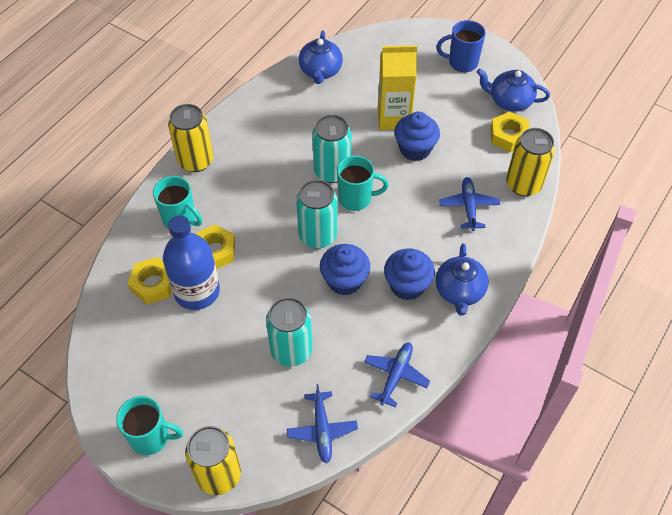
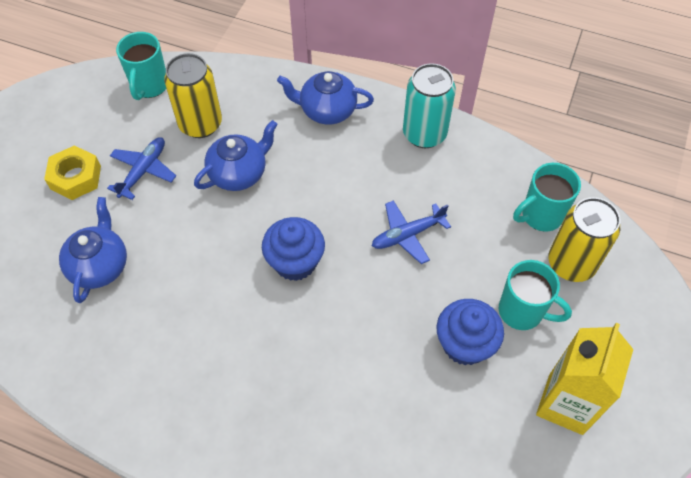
blue bottle: [163,215,220,310] = 1 -> none = 0
blue cupcake: [320,244,370,295] [384,248,435,300] [394,112,440,161] = 3 -> [262,217,325,281] [437,299,504,365] = 2
blue mug: [436,20,486,73] = 1 -> none = 0
blue plane: [287,384,358,464] [364,342,430,408] [439,177,500,231] = 3 -> [107,137,176,200] [372,200,451,264] = 2
turquoise can: [266,297,313,367] [296,180,338,248] [312,115,351,183] = 3 -> [403,63,456,148] = 1
yellow can: [168,104,214,172] [185,426,241,495] [506,128,555,196] = 3 -> [164,53,222,138] [548,197,620,282] = 2
yellow nut: [127,257,172,304] [195,224,235,269] [490,112,530,152] = 3 -> [44,145,101,200] = 1

